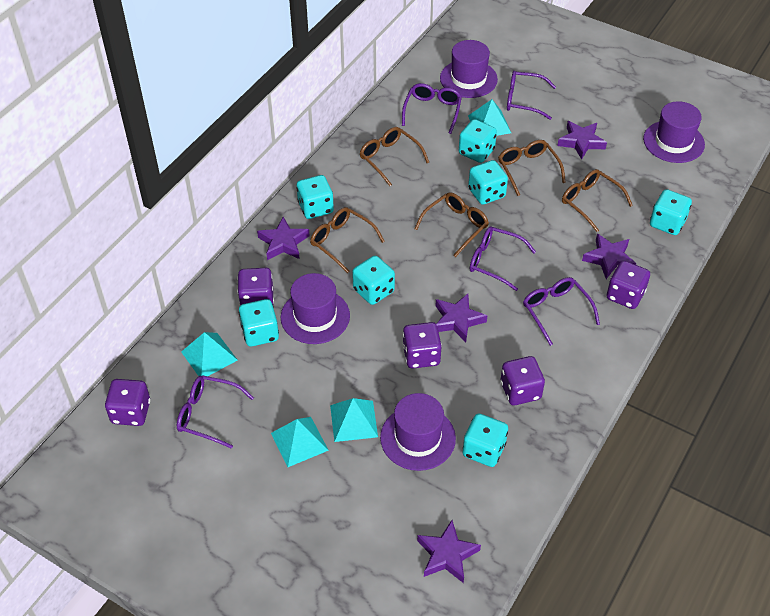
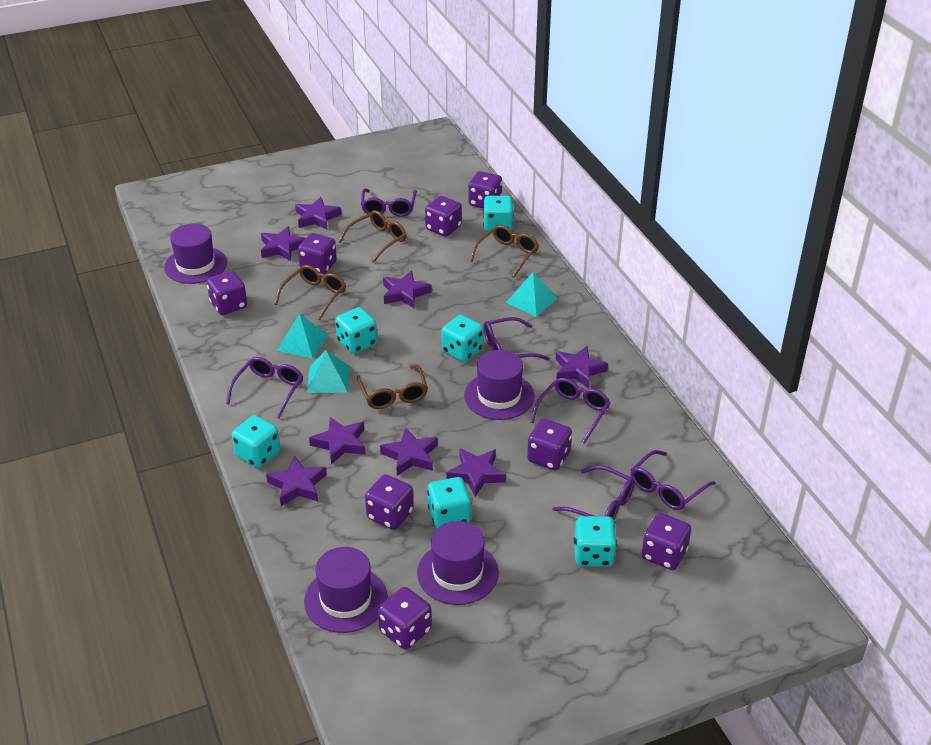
brown glasses: [310,207,385,273] [359,127,429,186] [414,192,489,257] [498,140,566,196] [562,169,633,232] = 5 -> [275,265,346,321] [338,210,406,263] [357,365,428,409] [470,225,539,278] = 4
purple dice: [105,379,150,426] [238,268,274,305] [403,322,442,369] [500,356,545,405] [606,261,650,309] = 5 -> [207,271,247,315] [298,233,337,274] [365,474,414,530] [378,587,432,650] [425,196,462,237] [468,171,502,209] [527,419,572,470] [642,513,691,570] = 8
purple glasses: [177,375,254,449] [402,83,462,134] [470,226,536,291] [507,71,556,120] [523,277,600,346] = 5 -> [226,357,303,419] [361,189,417,217] [483,317,550,361] [530,378,610,444] [552,465,635,520] [631,450,715,510] = 6
purple star: [257,217,310,260] [417,520,481,583] [436,294,487,342] [557,121,607,160] [582,234,636,279] = 5 -> [261,226,305,261] [266,456,327,506] [295,197,341,230] [309,417,366,465] [380,427,438,476] [383,271,431,308] [446,448,506,497] [555,346,608,389] = 8
turquoise dice: [239,299,279,347] [296,175,334,219] [352,256,395,305] [459,119,497,163] [463,413,508,467] [468,160,508,205] [650,189,692,235] = 7 -> [232,415,280,468] [335,307,377,354] [427,477,471,528] [442,315,483,362] [483,196,513,232] [574,516,617,567] = 6
turquoise pyramid: [181,332,237,376] [271,417,329,467] [330,398,378,442] [468,99,511,136] = 4 -> [277,314,328,359] [307,350,350,393] [506,272,558,317] = 3

